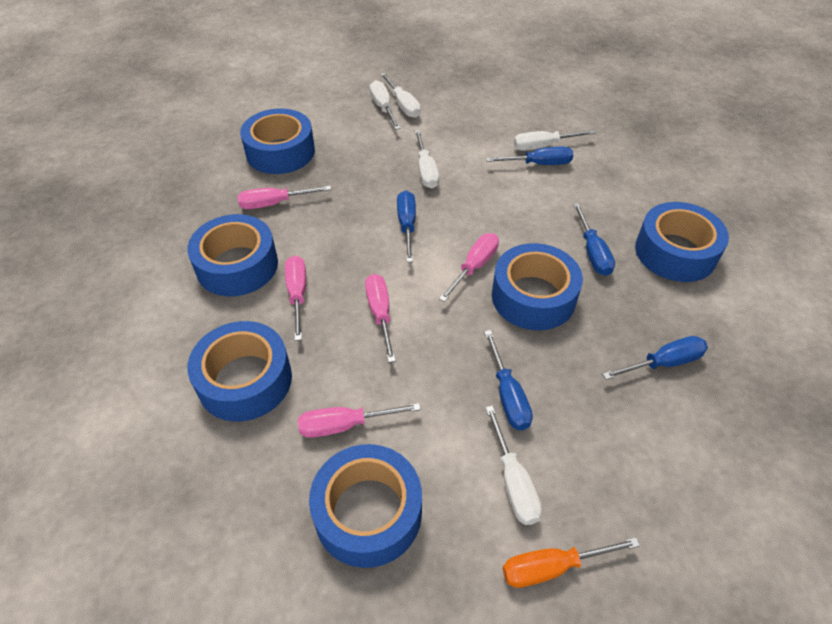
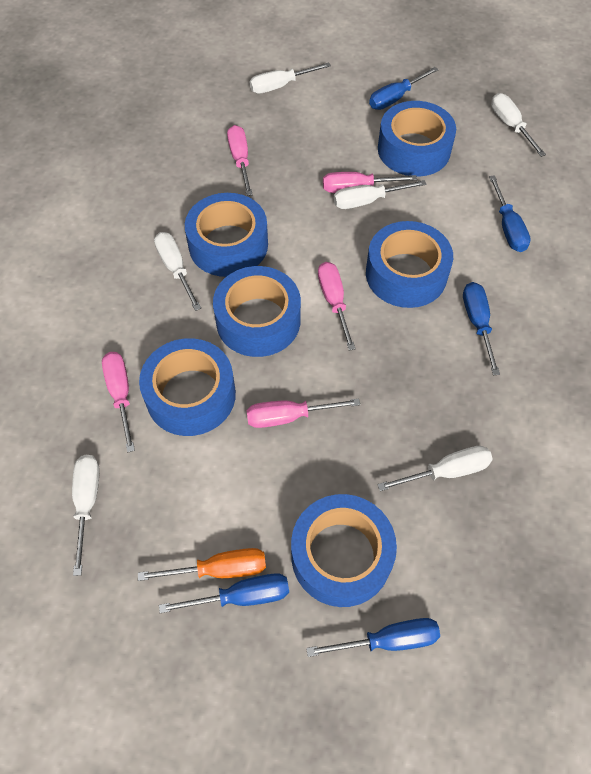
white screwdriver: [370,80,401,130] [380,73,421,118] [415,130,439,188] [485,405,542,525] [513,130,596,151] = 5 -> [72,455,100,576] [154,232,201,311] [250,62,331,94] [334,180,426,209] [377,446,493,491] [491,93,546,157] = 6

